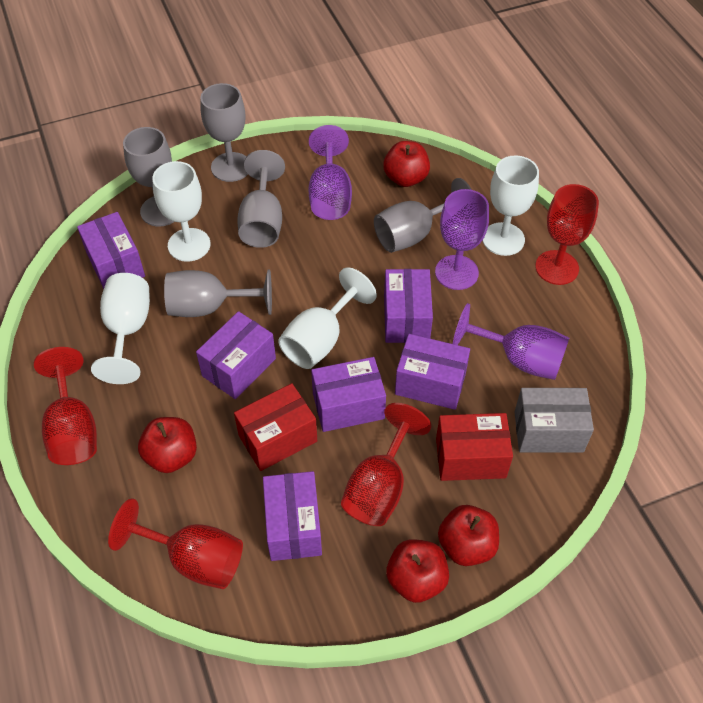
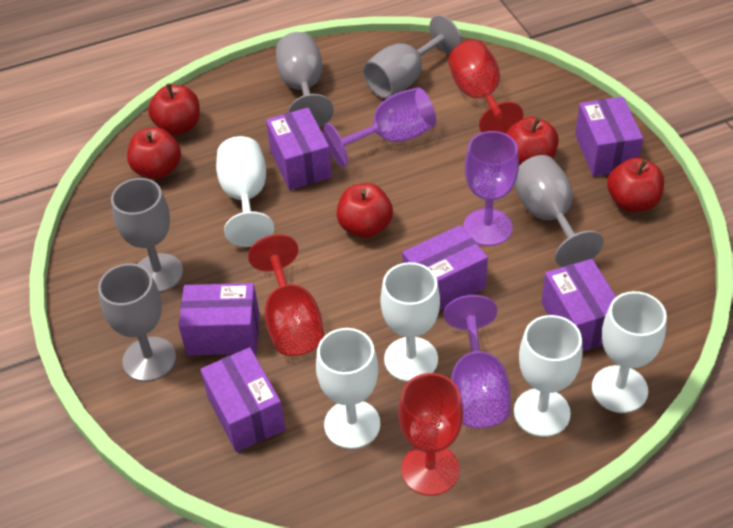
grey box: [515,388,594,453] = 1 -> none = 0
red apple: [138,417,197,473] [383,141,430,187] [386,539,449,603] [438,505,499,566] = 4 -> [127,127,181,179] [148,83,200,135] [336,183,393,238] [506,117,559,165] [607,158,664,212] = 5
red box: [234,383,317,471] [436,413,513,481] = 2 -> none = 0
red goblet: [34,347,97,465] [108,499,243,589] [341,403,431,526] [535,184,599,285] = 4 -> [248,234,324,356] [398,373,463,496] [448,40,524,134] = 3
white goblet: [91,273,150,384] [152,161,210,262] [278,267,377,369] [483,155,539,256] = 4 -> [216,136,274,247] [316,328,380,449] [380,262,440,382] [514,315,583,437] [592,291,667,413] = 5

